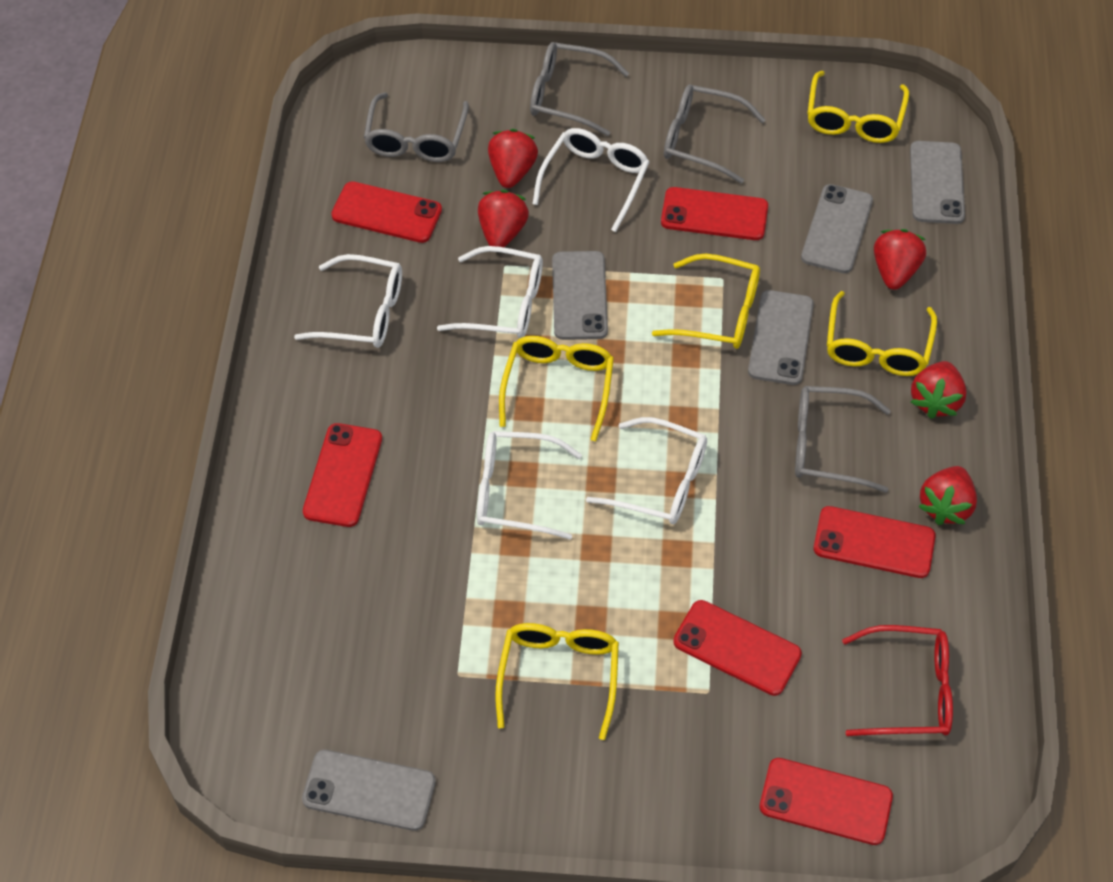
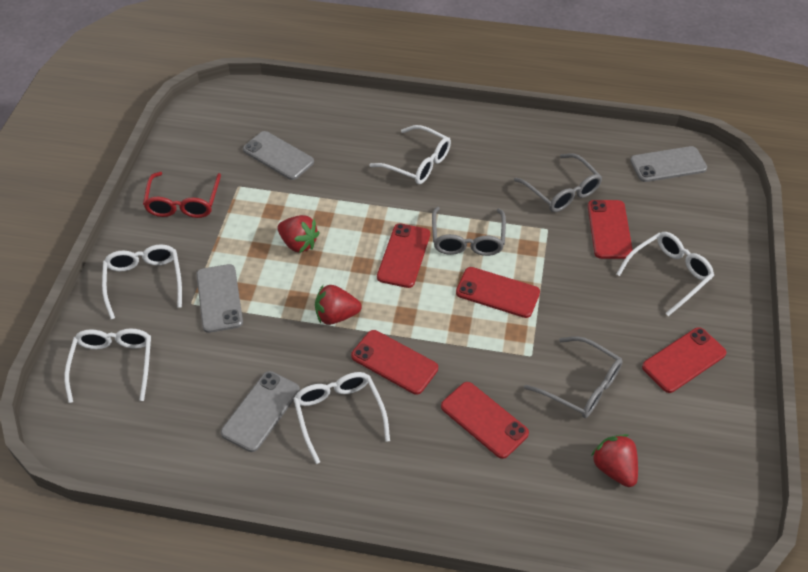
grey glasses: [364,92,469,162] [530,42,629,136] [664,84,766,183] [795,386,891,493] = 4 -> [432,207,506,256] [514,154,602,212] [524,336,623,418] = 3
grey phone: [302,750,436,831] [552,251,608,340] [748,290,814,385] [801,184,873,273] [910,141,965,224] = 5 -> [196,264,243,333] [221,371,300,452] [243,131,314,180] [630,146,707,182] = 4
red strawberry: [478,190,529,247] [488,129,538,188] [874,229,926,290] [911,361,967,419] [918,466,977,525] = 5 -> [277,215,320,253] [315,285,362,325] [591,434,638,487] = 3
yellow glasses: [495,623,619,740] [499,336,614,441] [652,254,760,349] [807,71,909,143] [827,291,937,376] = 5 -> none = 0

